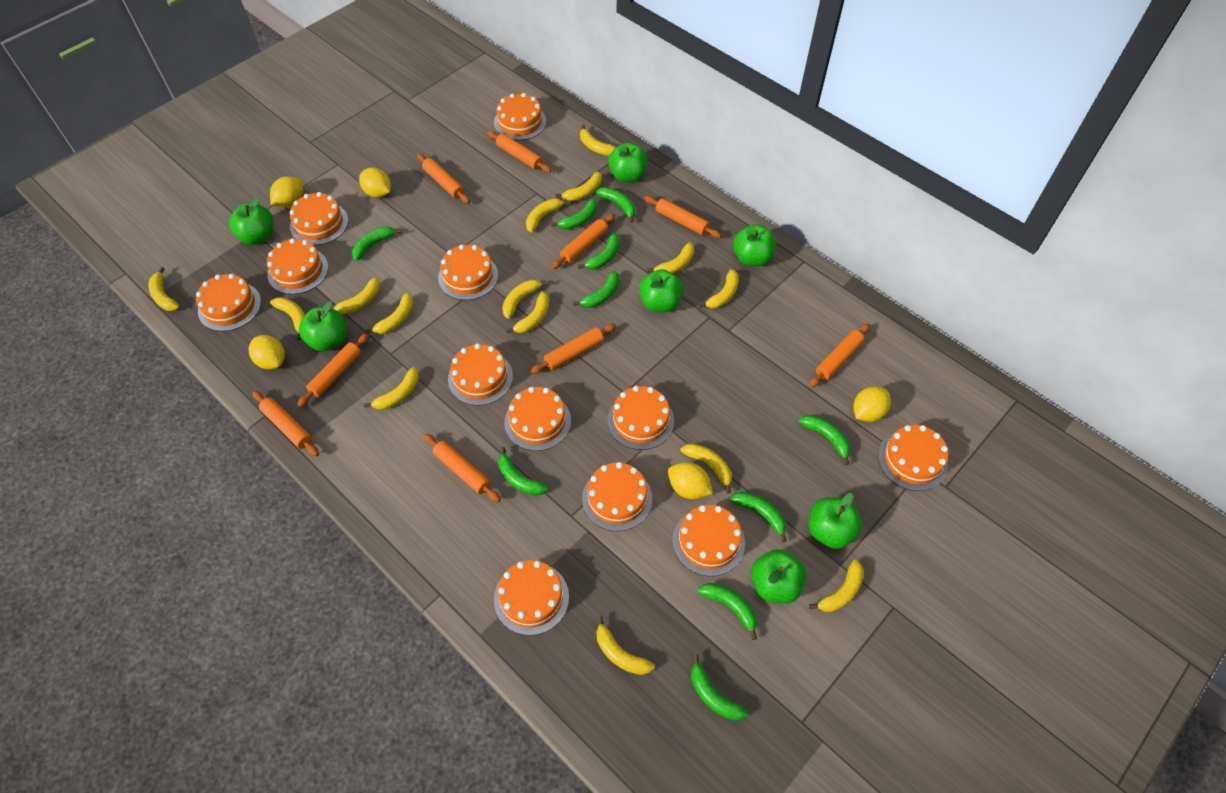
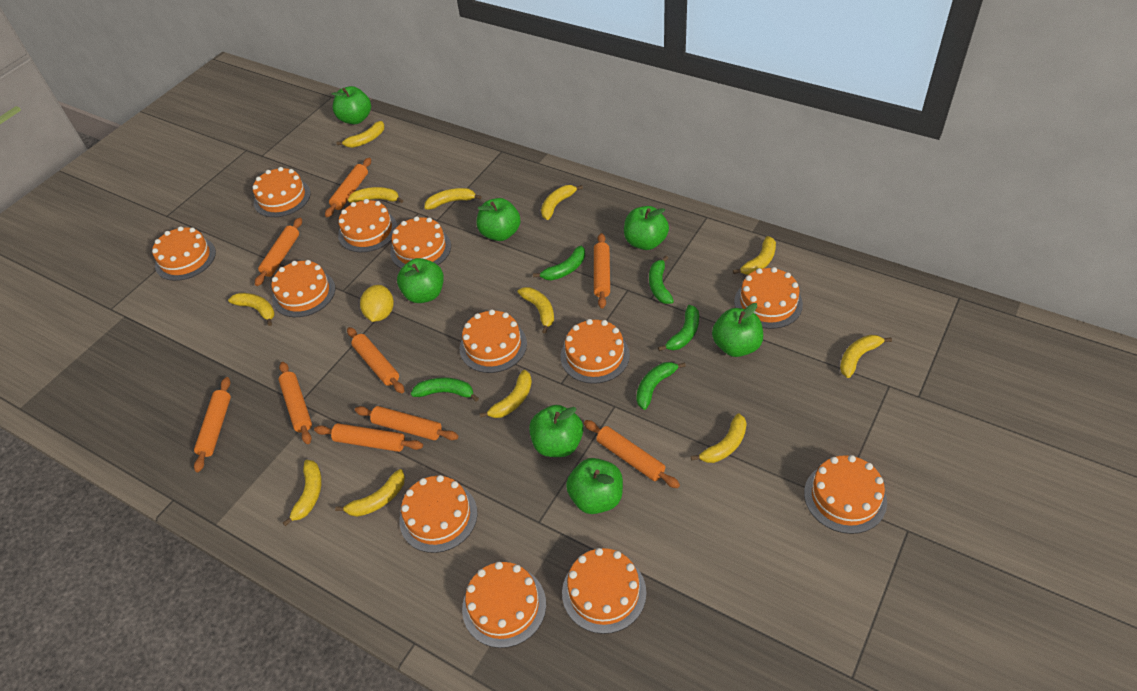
green banana: [352,227,402,261] [498,447,548,496] [551,198,598,229] [573,271,619,308] [578,233,620,270] [596,187,635,223] [691,654,749,721] [698,583,757,640] [729,492,787,542] [799,415,850,465] = 10 -> [411,377,479,402] [533,246,585,280] [636,362,686,410] [649,256,674,304] [658,305,699,351] = 5
yellow banana: [149,267,179,311] [270,297,305,340] [331,277,380,314] [364,367,419,410] [366,293,413,334] [502,280,548,319] [506,292,549,333] [526,199,569,233] [556,172,602,201] [580,125,617,156] [596,616,655,675] [647,242,694,274] [681,443,732,494] [699,269,739,308] [809,560,864,612] = 15 -> [228,293,275,326] [283,460,322,526] [335,469,405,517] [336,121,385,148] [348,187,403,203] [424,188,482,210] [479,370,532,418] [518,287,554,334] [541,185,583,220] [691,413,747,463] [733,236,776,275] [840,335,892,378] = 12
yellow lemon: [249,335,285,369] [270,176,303,207] [359,168,391,197] [668,462,713,499] [853,386,891,422] = 5 -> [360,285,394,322] = 1

